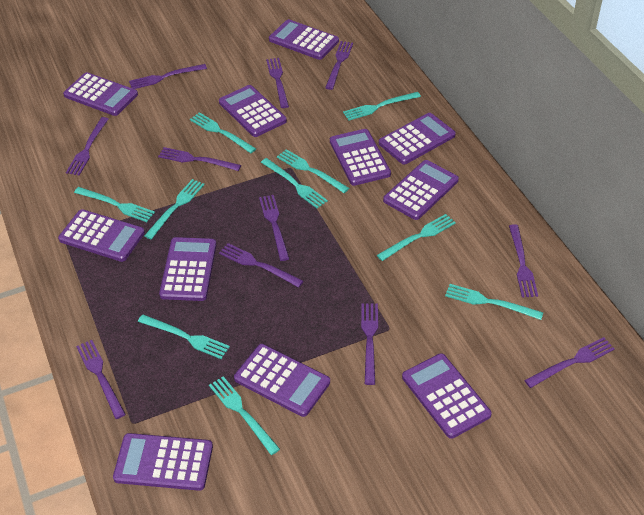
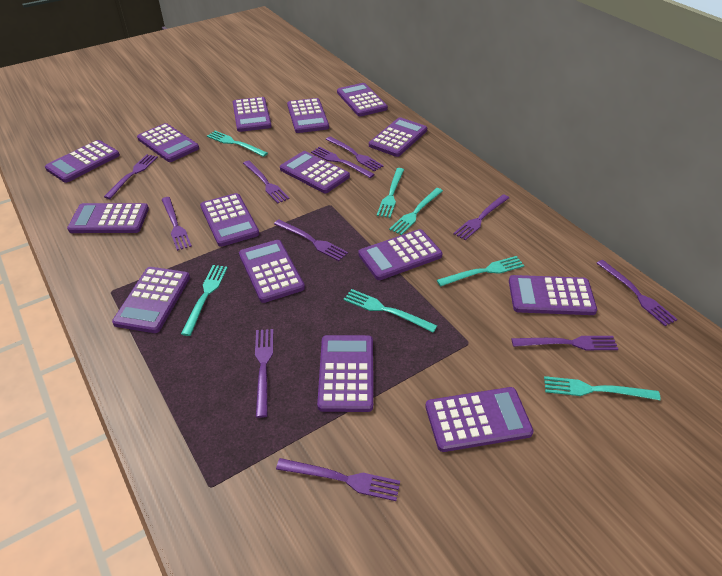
purple calculator: [58,209,145,262] [63,72,138,116] [113,433,213,491] [159,237,216,301] [219,85,287,137] [234,344,330,417] [269,19,339,60] [330,129,391,186] [379,113,456,164] [383,160,459,220] [402,353,492,439] = 11 -> [45,140,120,183] [67,203,149,233] [112,267,190,333] [137,123,199,162] [200,193,259,247] [233,97,272,132] [239,240,305,303] [280,151,350,193] [287,98,329,133] [317,335,373,412] [337,83,388,117] [358,229,443,280] [369,117,427,157] [425,387,533,452] [509,275,597,315] = 15
turquoise fork: [74,187,155,222] [138,314,230,359] [144,179,205,239] [190,112,256,153] [209,376,280,455] [261,158,328,208] [277,149,349,193] [343,92,421,121] [377,214,456,261] [445,284,543,320] = 10 -> [181,265,228,336] [207,131,268,157] [343,289,437,333] [377,168,404,218] [389,188,443,235] [437,256,525,287] [544,376,661,400] = 7

